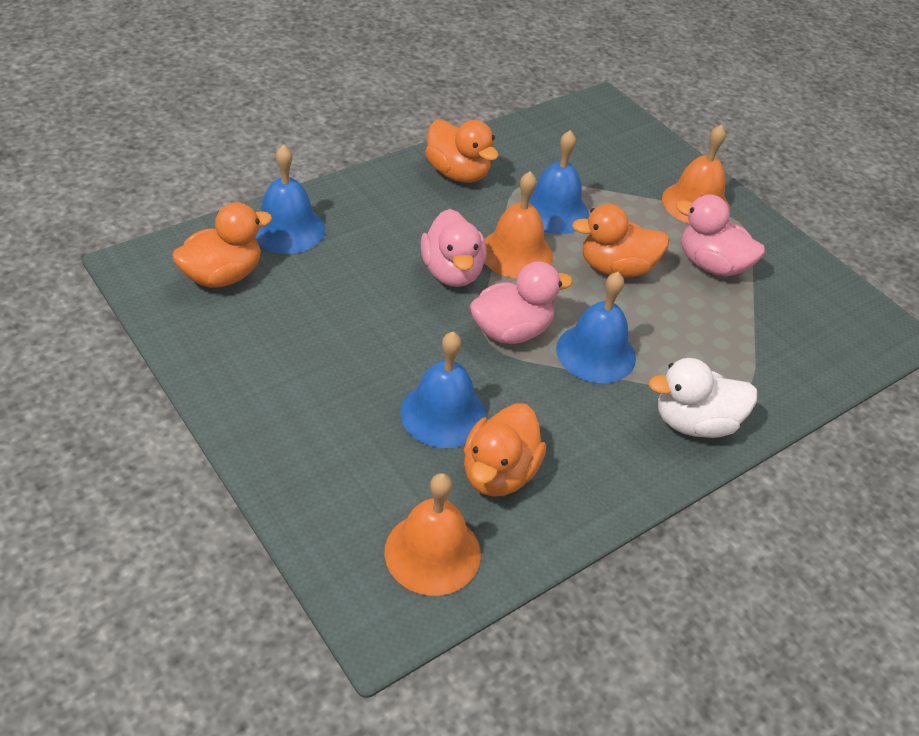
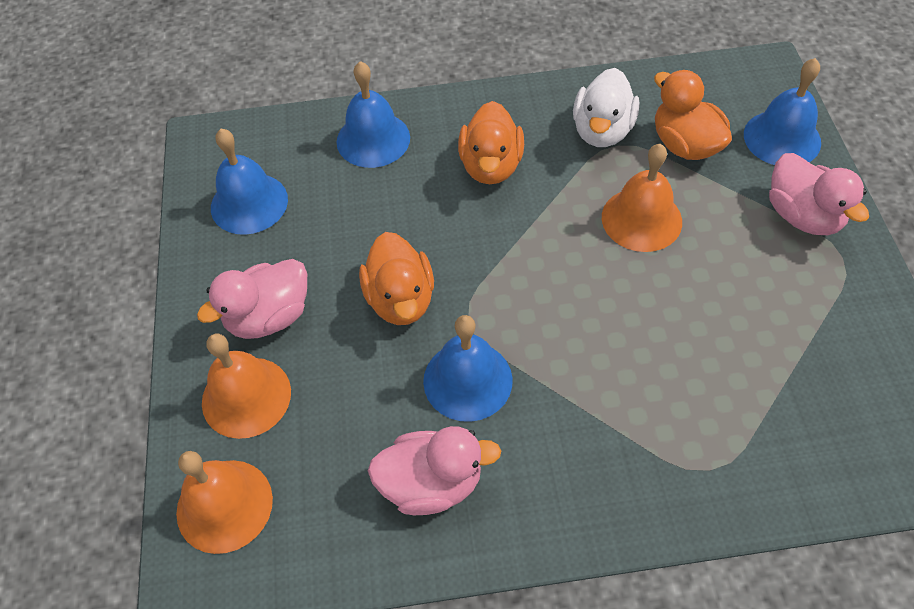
orange duck: [172,202,272,288] [425,119,499,183] [464,403,546,497] [572,204,669,277] = 4 -> [359,232,434,325] [458,101,524,184] [654,70,732,160] = 3

